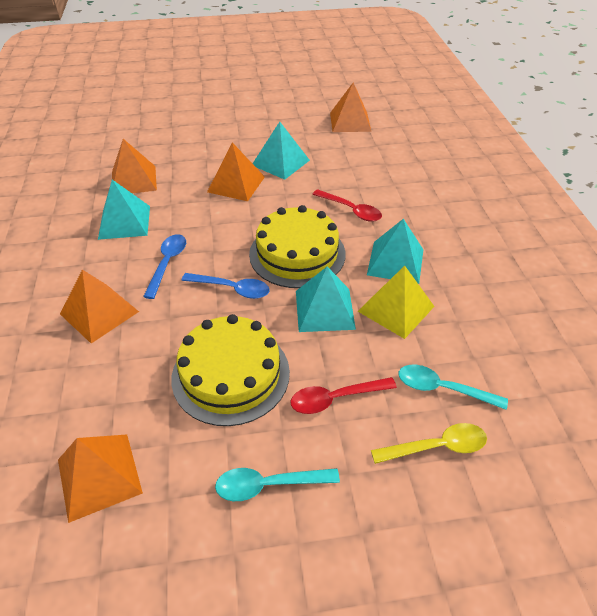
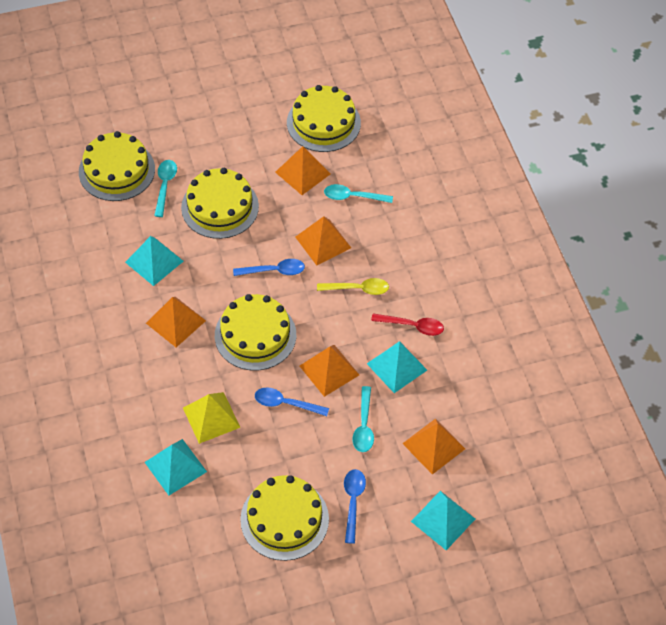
blue spoon: [143,234,186,299] [181,273,270,299] = 2 -> [233,259,305,276] [255,387,329,416] [344,469,366,544] = 3
red spoon: [291,377,397,414] [312,189,382,222] = 2 -> [371,313,444,336] = 1
turquoise spoon: [215,468,340,501] [399,365,508,410] = 2 -> [154,160,177,217] [324,184,393,203] [352,386,374,452] = 3
yellow cake: [171,314,290,426] [249,205,346,288] = 2 -> [79,131,155,201] [181,168,259,239] [215,294,296,371] [240,475,329,561] [287,85,361,152] = 5

